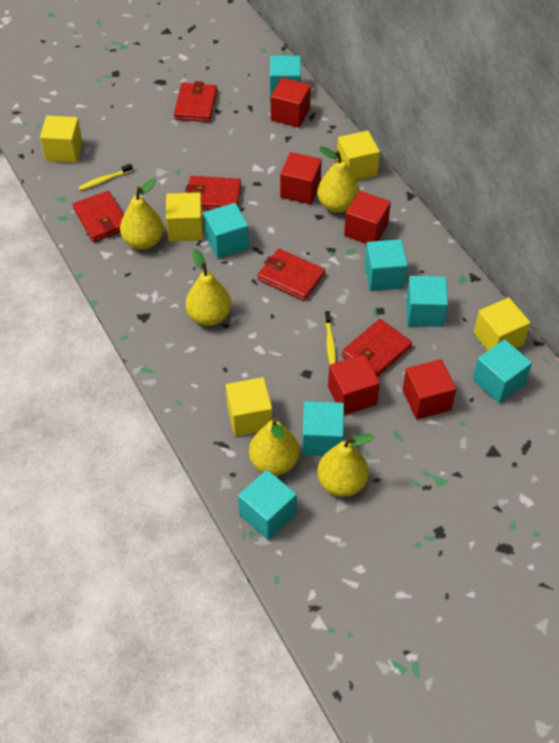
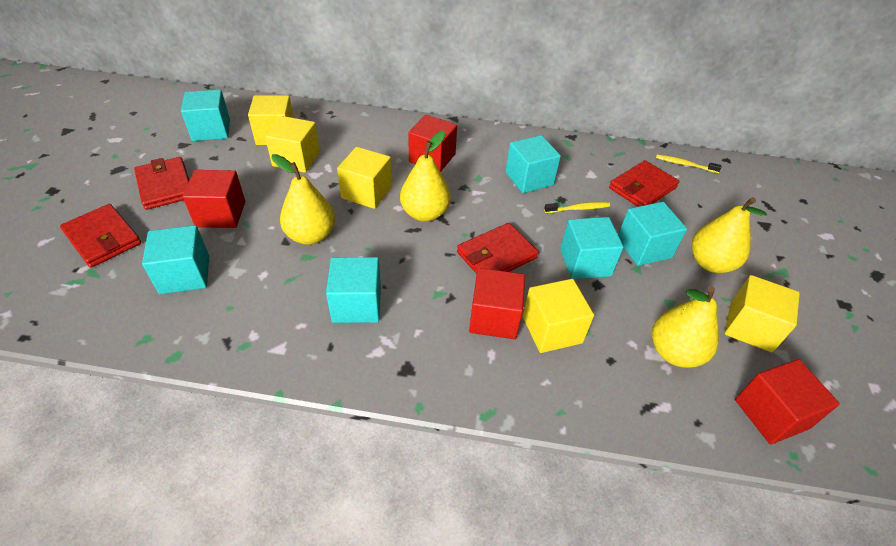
red cube: [271,77,311,128] [280,152,322,204] [328,354,380,415] [344,191,391,244] [403,359,456,420] = 5 -> [183,170,245,228] [408,115,457,172] [469,268,525,339] [735,359,840,445] = 4
red wallet: [73,191,124,242] [174,81,217,122] [185,176,241,210] [258,249,325,301] [342,319,412,377] = 5 -> [60,204,141,268] [134,157,189,210] [457,223,539,274] [609,160,679,207] = 4
turquoise cube: [204,203,249,258] [238,470,297,540] [270,56,301,99] [302,401,344,456] [364,239,408,291] [406,276,448,327] [473,339,532,403] = 7 -> [142,225,209,294] [181,90,230,141] [326,257,381,323] [506,135,561,193] [560,217,624,279] [618,202,687,266] = 6
yellow pear: [120,179,164,250] [185,249,231,326] [249,418,299,475] [317,146,359,213] [317,434,374,497] = 5 -> [272,154,335,245] [400,130,451,222] [652,286,719,368] [692,197,767,273] = 4

